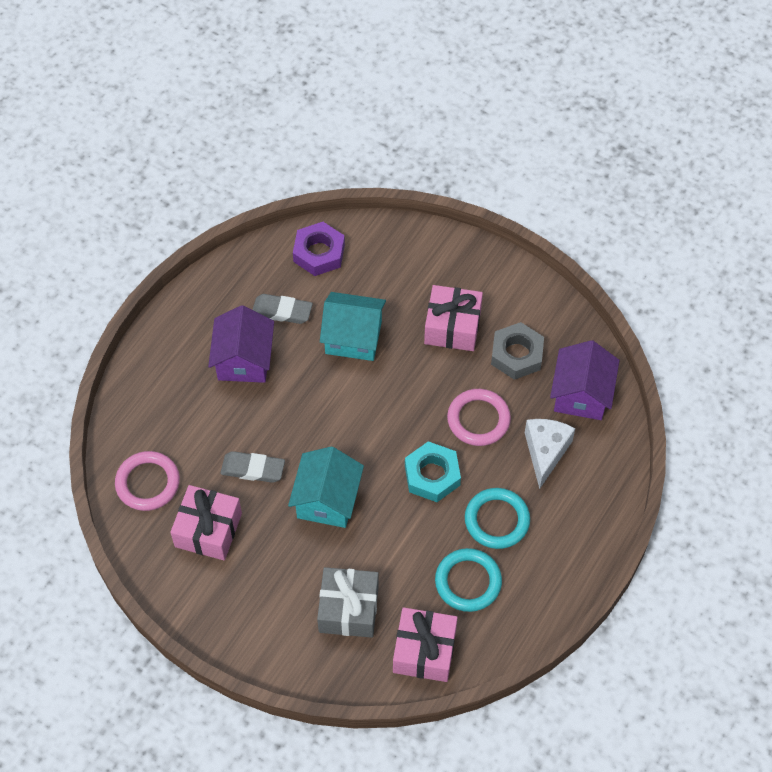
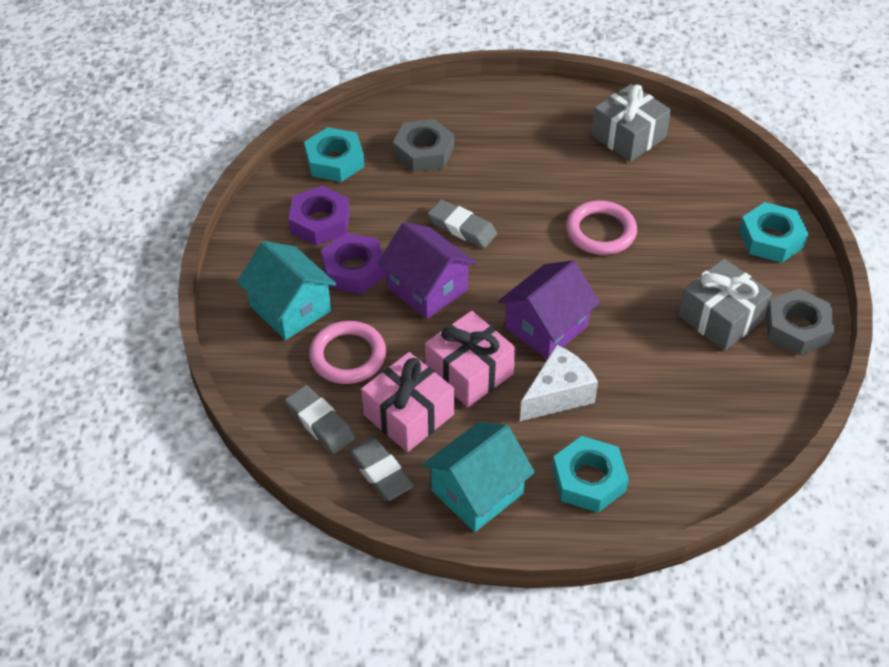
grey eraser: [221,451,285,483] [253,294,313,324] = 2 -> [285,385,355,454] [347,438,414,501] [428,200,497,248] = 3
grey gift: [317,567,379,638] = 1 -> [591,84,671,162] [678,259,772,351] = 2
grey nut: [491,322,544,380] = 1 -> [393,119,454,172] [766,288,835,355] = 2
pink gift: [170,485,242,561] [393,607,457,682] [424,285,483,351] = 3 -> [361,352,454,452] [425,311,516,407] = 2
purple nut: [293,222,345,276] = 1 -> [288,186,350,246] [321,233,386,294] = 2
turquoise nut: [405,441,461,502] = 1 -> [304,127,364,182] [552,436,629,513] [739,202,808,263] = 3
turquoise ring: [435,548,502,612] [465,488,530,549] = 2 -> none = 0

